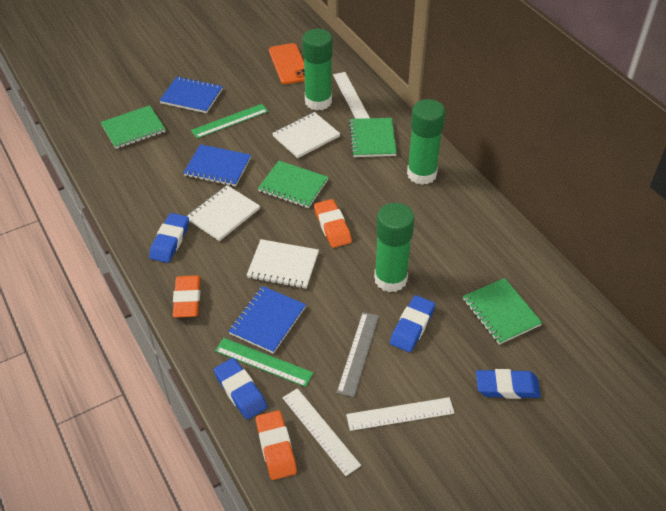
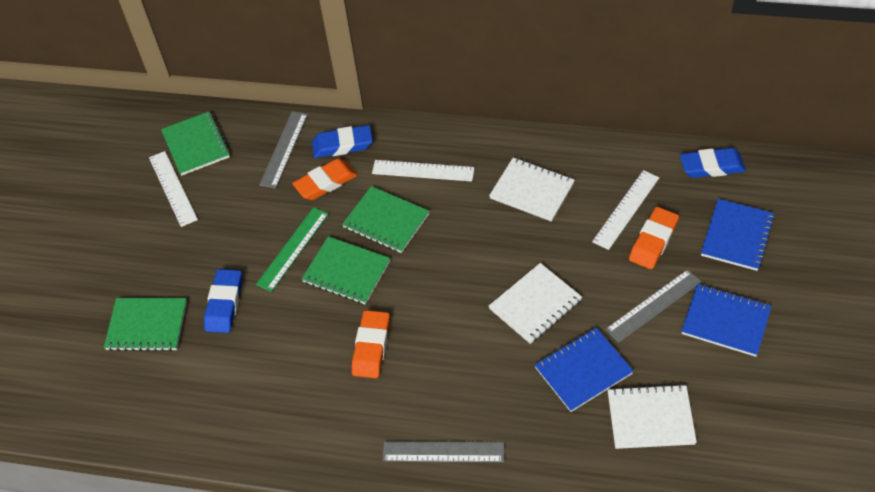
blue eraser: [149,213,189,263] [214,358,267,419] [390,295,435,352] [476,369,541,399] = 4 -> [204,269,242,333] [312,125,373,158] [680,148,746,178] = 3
green glue stick: [302,29,333,110] [374,203,415,292] [407,99,445,185] = 3 -> none = 0
green ruler: [191,104,268,138] [215,338,313,387] = 2 -> [256,207,329,292] = 1
grey ruler: [337,312,379,397] = 1 -> [259,111,308,188] [383,441,504,462] [605,269,701,343] = 3
orange phone: [269,43,305,84] = 1 -> none = 0

